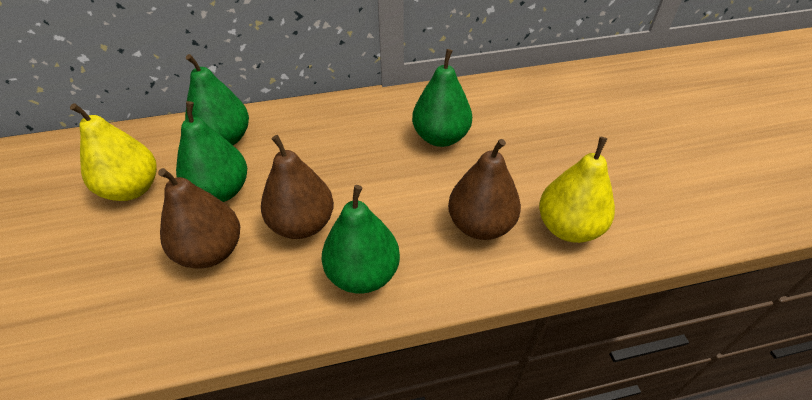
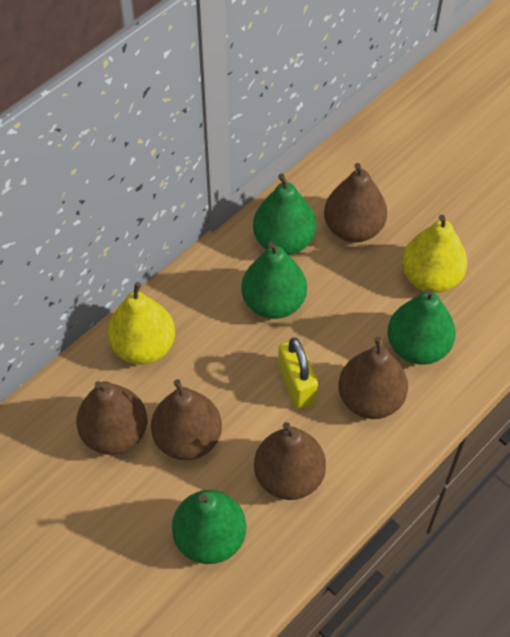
brown pear: [158,168,240,269] [261,135,334,239] [448,139,521,240] = 3 -> [76,381,147,455] [151,379,222,460] [254,422,326,500] [324,163,387,242] [338,337,408,419] = 5
yellow padlock: none = 0 -> [278,338,318,409] = 1

